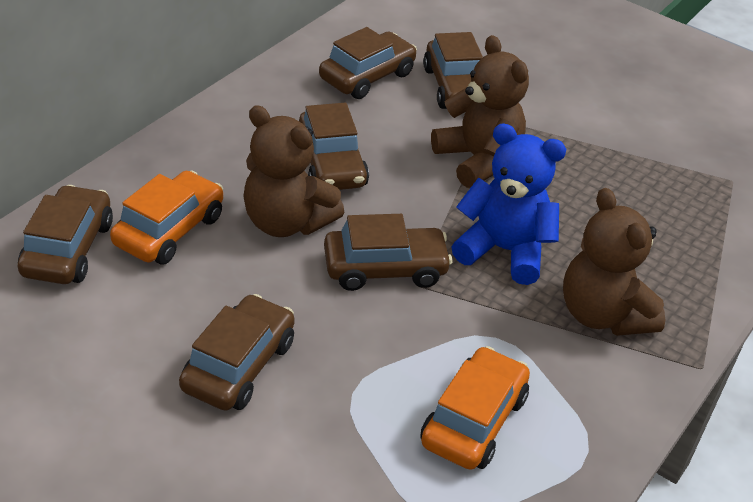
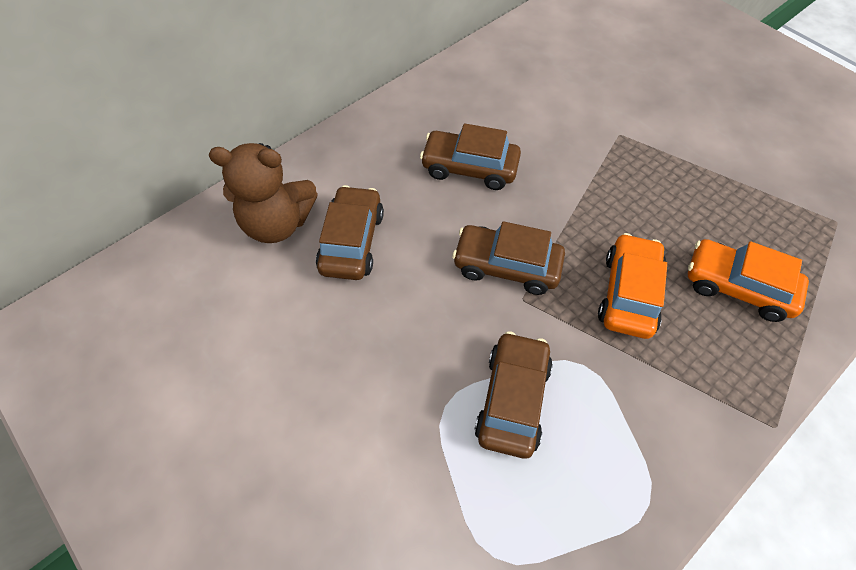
blue teddy bear: [451,123,567,285] = 1 -> none = 0
brown car: [18,185,113,284] [179,294,295,411] [299,103,369,190] [319,27,417,99] [324,214,452,291] [423,32,483,109] = 6 -> [316,185,384,280] [420,123,521,190] [452,221,565,295] [475,331,553,459] = 4
brown teddy bear: [243,105,344,237] [431,35,529,188] [563,188,665,336] = 3 -> [209,143,318,243] = 1

